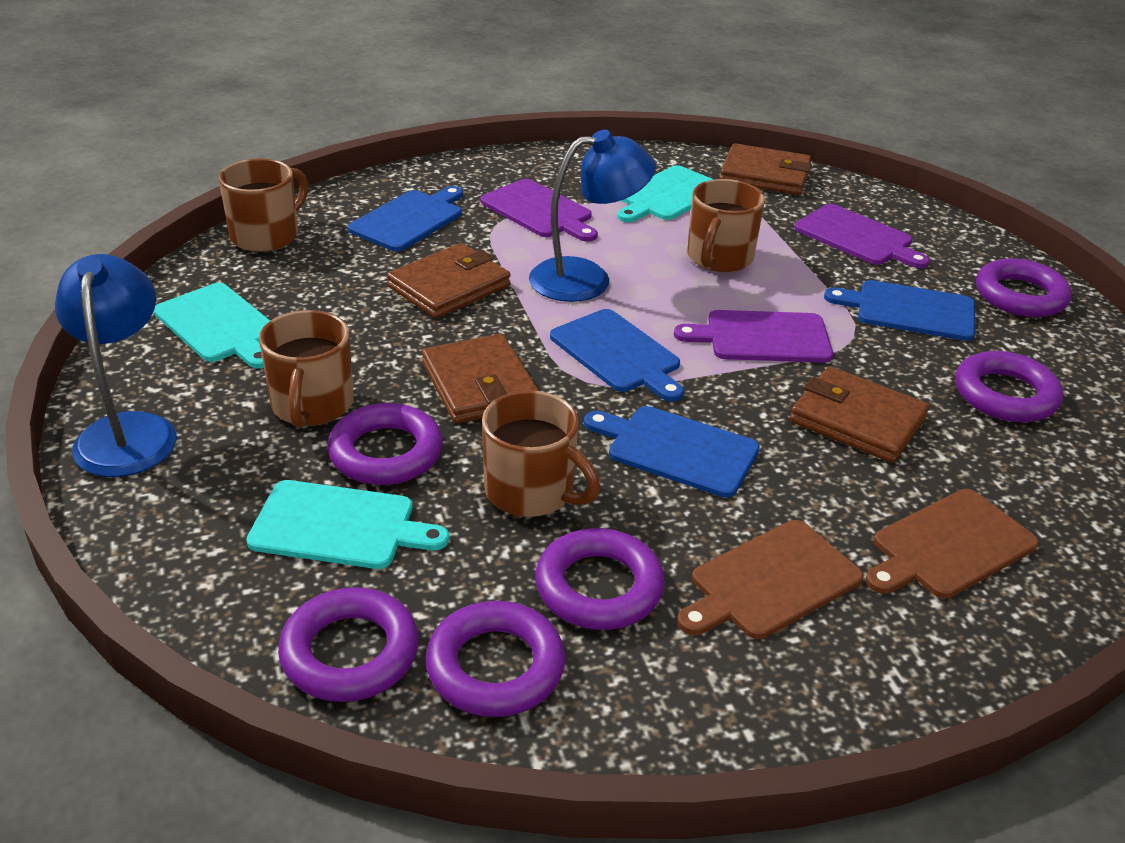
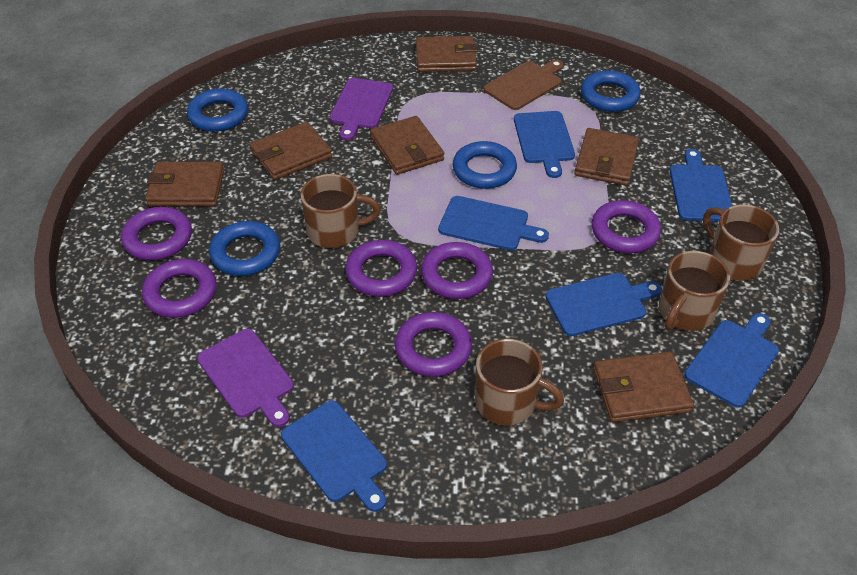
blue cutting board: [348,186,463,251] [550,309,684,401] [584,406,760,498] [824,280,975,341] = 4 -> [281,401,387,512] [438,196,549,250] [514,111,575,178] [545,273,662,336] [670,149,732,221] [684,313,779,408] = 6
blue lamp: [55,254,177,477] [529,130,656,302] = 2 -> none = 0
blue ring: none = 0 -> [187,88,248,132] [209,221,280,276] [453,141,517,189] [581,70,640,112] = 4
brown cutting board: [677,520,864,639] [865,489,1039,599] = 2 -> [484,60,564,110] = 1
brown wallet: [387,243,511,318] [422,334,539,423] [720,143,812,195] [790,366,930,463] = 4 -> [146,162,224,206] [250,122,332,180] [370,116,444,175] [416,36,477,72] [574,128,639,186] [593,352,694,423] = 6
purple cutting board: [481,179,598,242] [674,310,833,363] [794,204,930,268] = 3 -> [197,329,294,427] [330,78,393,140] = 2
turquoise cutting board: [154,283,270,369] [246,480,449,569] [617,165,714,222] = 3 -> none = 0

